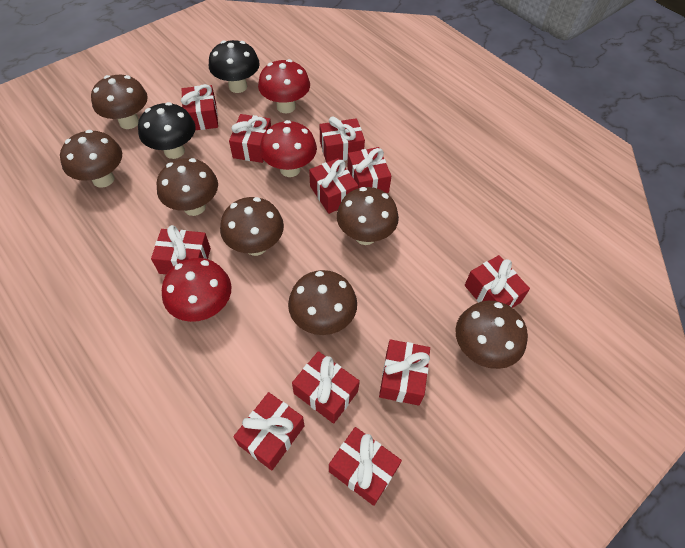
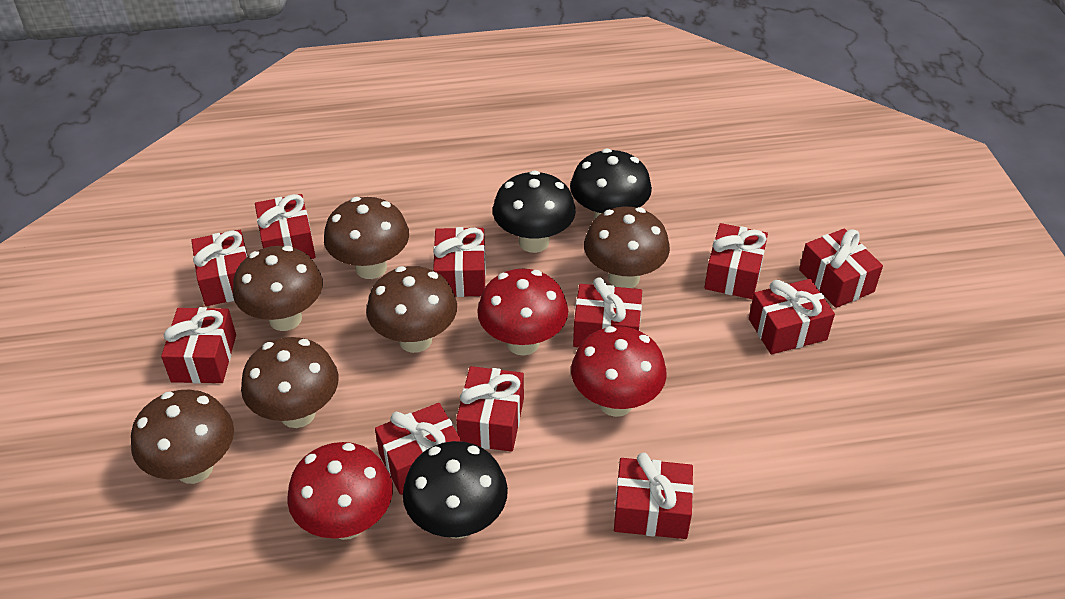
black mushroom: [138,102,195,159] [209,40,260,93] = 2 -> [403,441,508,539] [493,170,576,253] [570,149,652,219] = 3
brown mushroom: [60,130,122,188] [91,75,148,129] [157,158,218,216] [220,197,284,256] [288,270,357,335] [337,187,399,245] [455,301,528,369] = 7 -> [131,390,234,484] [233,246,323,331] [241,337,339,428] [324,197,409,279] [366,266,457,353] [584,207,670,288] = 6

